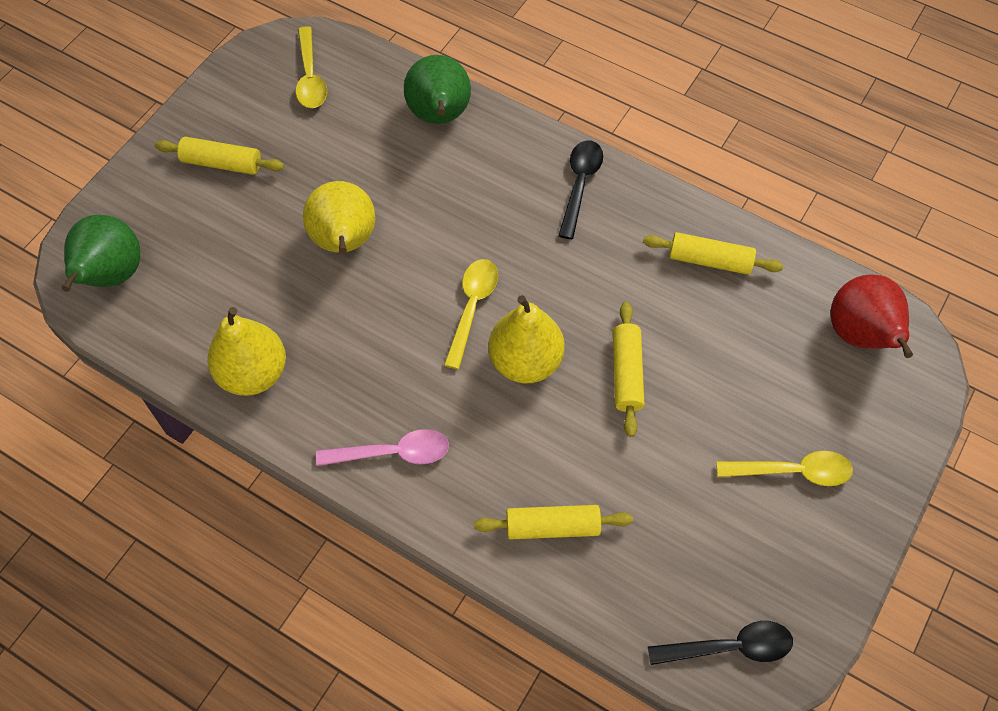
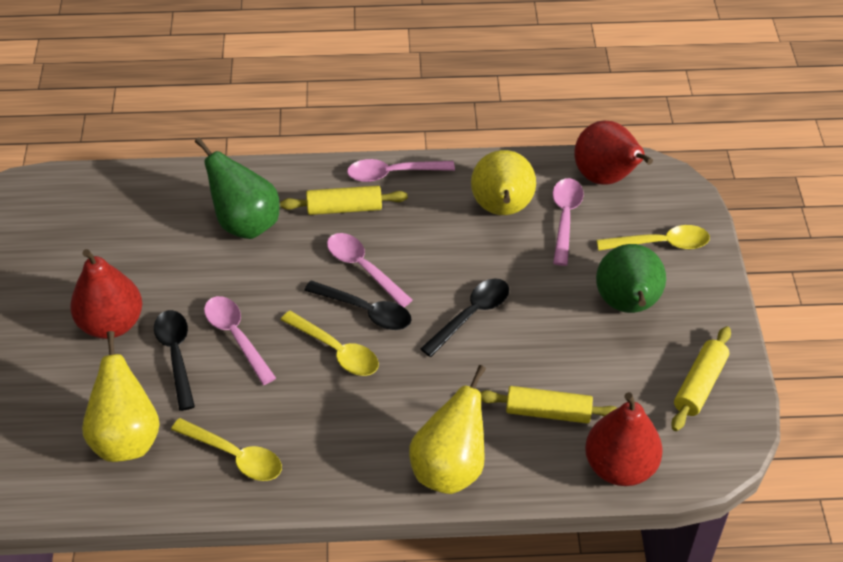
black spoon: [558,140,603,240] [648,621,793,665] = 2 -> [154,310,195,411] [304,280,412,330] [420,278,509,357] = 3
pink spoon: [316,429,449,466] = 1 -> [204,296,276,385] [327,233,413,307] [347,159,455,182] [553,178,584,266] = 4
red pear: [831,275,913,358] = 1 -> [70,249,142,339] [574,120,653,185] [585,392,663,486] = 3
yellow rolling pin: [155,137,284,175] [474,505,633,539] [613,302,644,437] [643,232,783,275] = 4 -> [280,186,408,215] [480,386,617,423] [671,326,731,431] = 3

